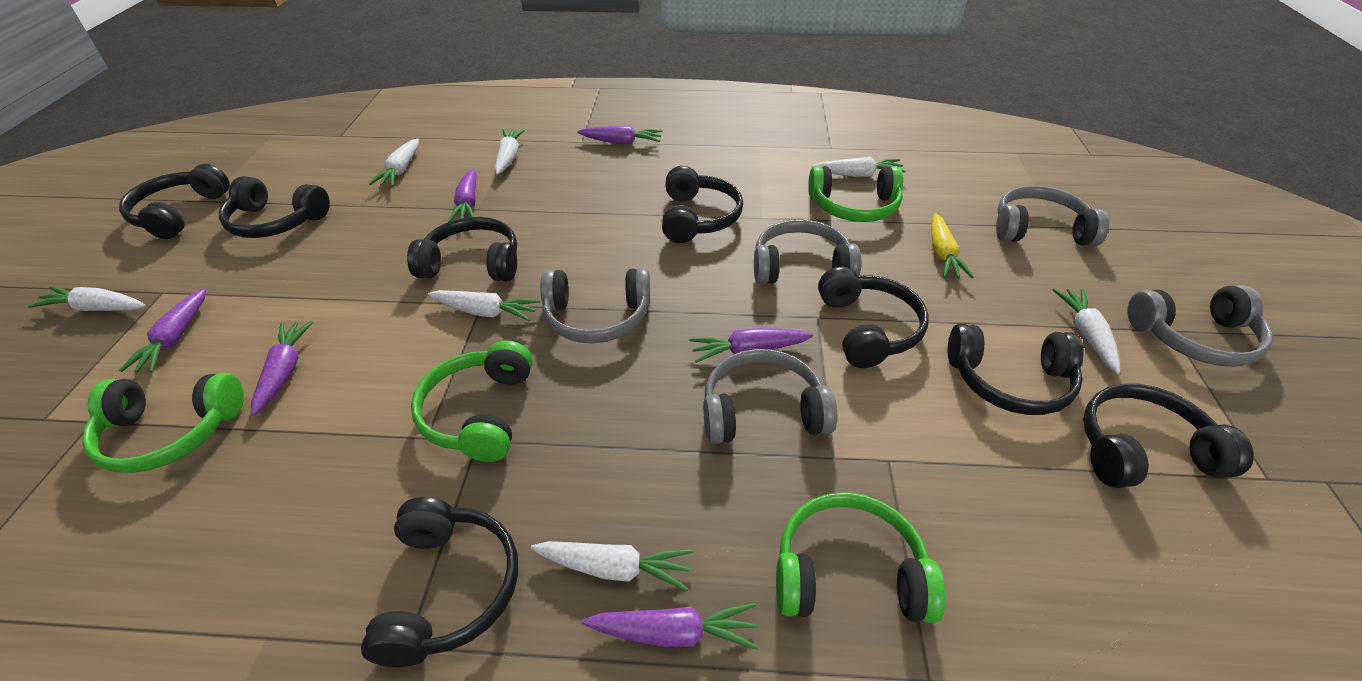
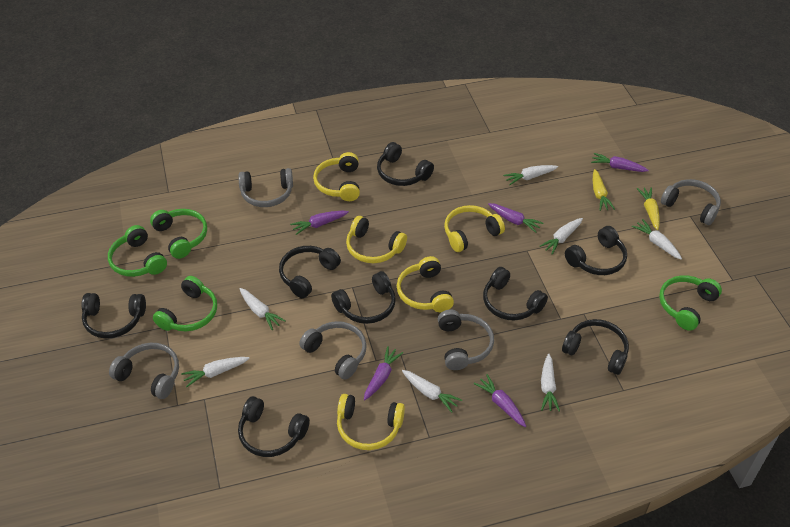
purple carrot: [119,288,206,373] [251,321,313,416] [448,169,477,222] [577,125,662,144] [582,603,759,650] [689,328,813,363] = 6 -> [290,211,349,235] [364,346,403,400] [474,374,526,427] [488,203,543,233] [591,153,649,172] = 5
yellow carrot: [931,213,974,279] = 1 -> [593,169,615,211] [637,187,660,230] = 2
yellow headphones: none = 0 -> [313,152,360,201] [337,394,405,450] [346,216,407,263] [397,256,454,312] [444,205,505,252] = 5

